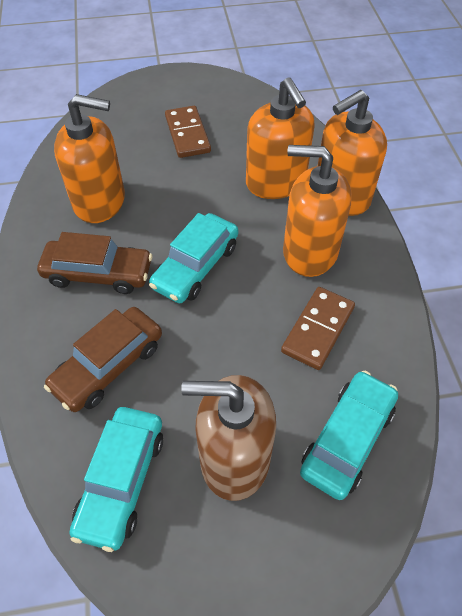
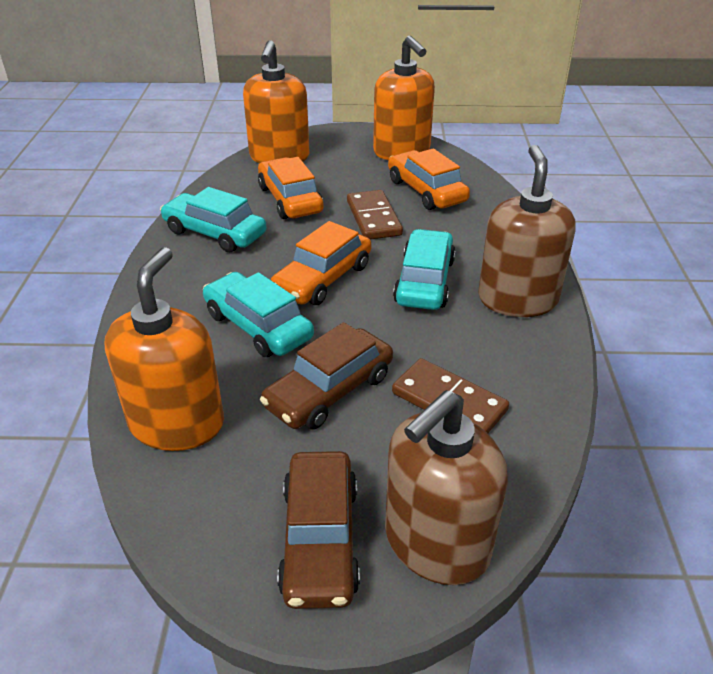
brown soap dispenser: [181,375,276,501] = 1 -> [385,390,508,585] [478,145,576,317] = 2
orange car: none = 0 -> [258,157,324,219] [271,221,372,305] [388,149,470,210] = 3
orange soap dispenser: [54,94,125,223] [246,78,315,199] [283,145,352,277] [318,90,387,216] = 4 -> [105,247,224,451] [243,40,309,163] [373,36,435,160] = 3

